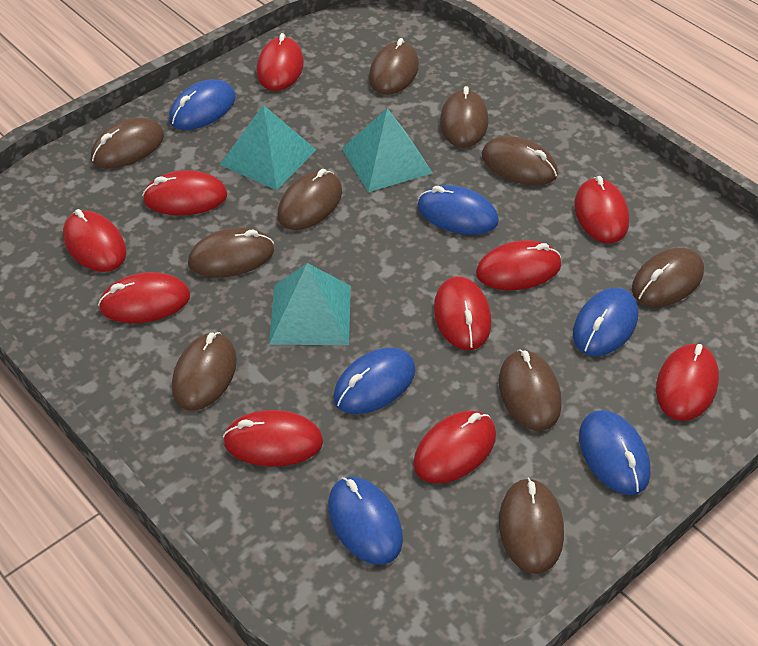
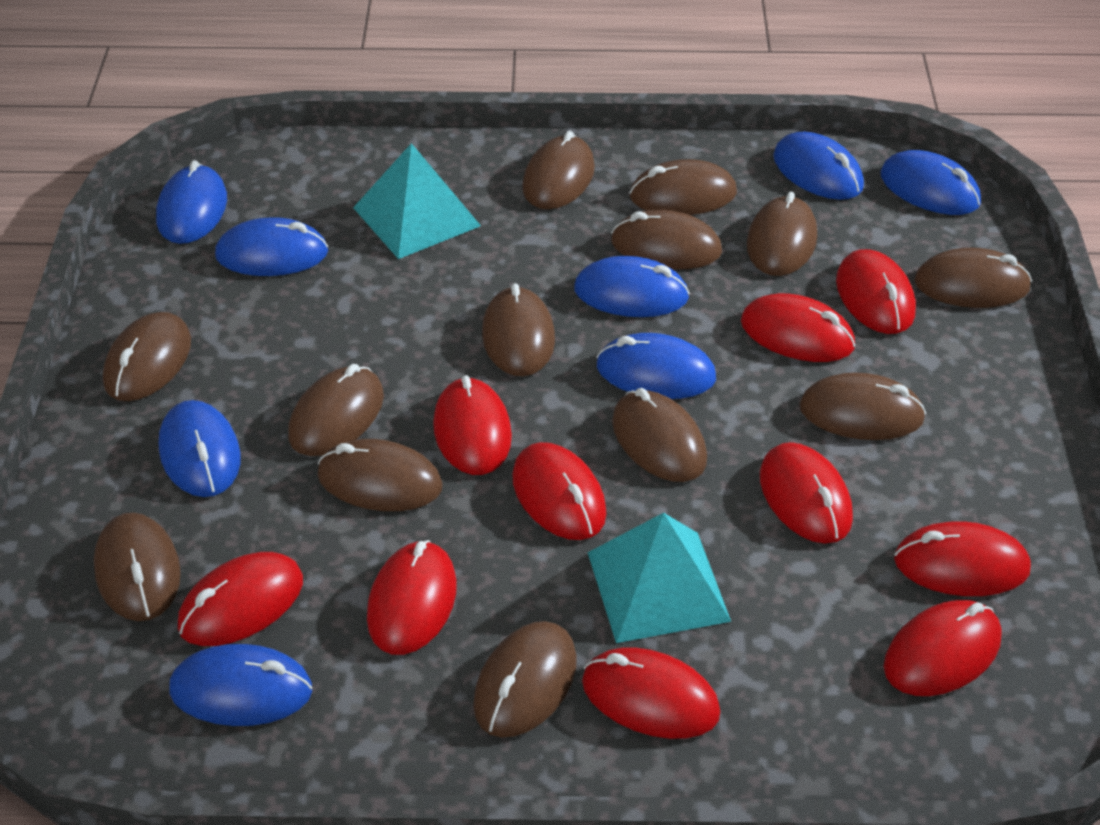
blue mouse: [169,79,236,130] [328,477,403,565] [333,347,416,414] [417,185,499,235] [573,288,638,356] [579,410,651,495] = 6 -> [156,160,227,244] [159,400,241,497] [169,644,312,726] [215,217,328,276] [574,256,690,317] [596,333,716,399] [773,131,864,200] [880,150,981,215] = 8
brown mouse: [91,117,164,168] [172,332,237,411] [188,227,274,278] [278,169,342,230] [369,38,419,95] [440,86,488,148] [482,136,558,185] [499,349,562,431] [499,477,564,574] [632,248,704,307] = 10 -> [94,512,181,621] [103,312,191,401] [288,364,384,456] [317,439,443,511] [473,621,577,738] [482,283,555,376] [522,131,595,209] [611,210,722,269] [612,388,707,482] [629,159,737,215] [747,192,817,276] [799,372,926,440] [914,248,1032,308] = 13
turquoise pyramid: [220,105,316,190] [269,263,351,345] [342,108,433,192] = 3 -> [353,143,481,259] [587,513,731,643] = 2

